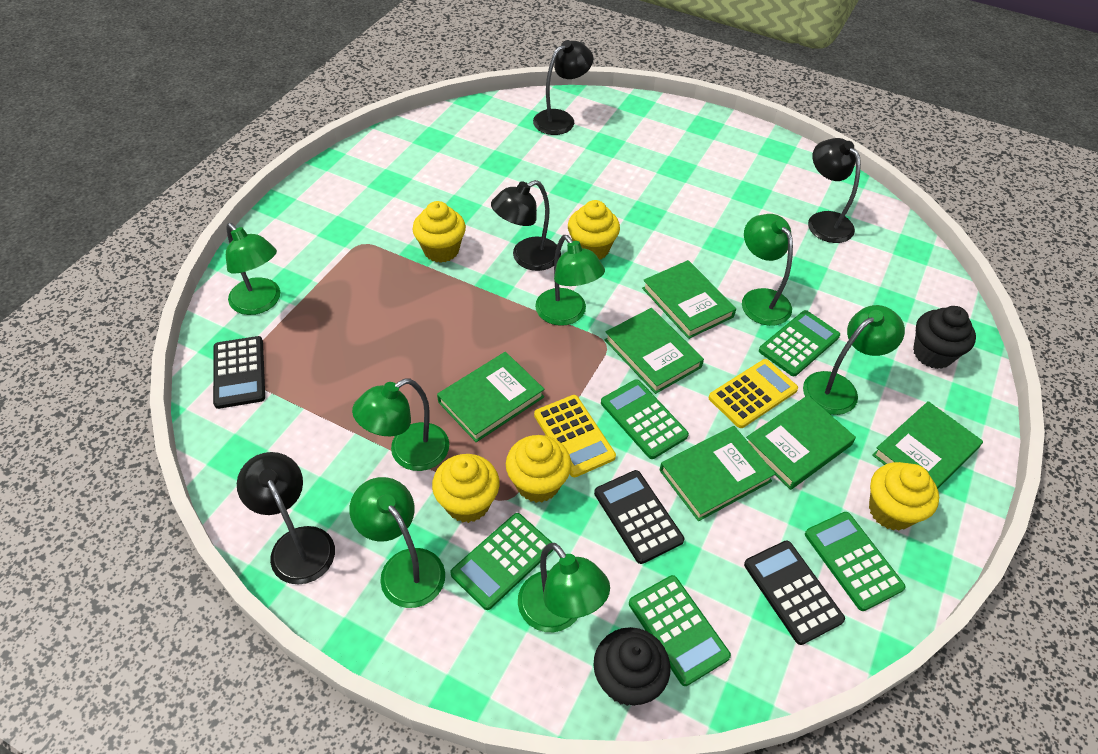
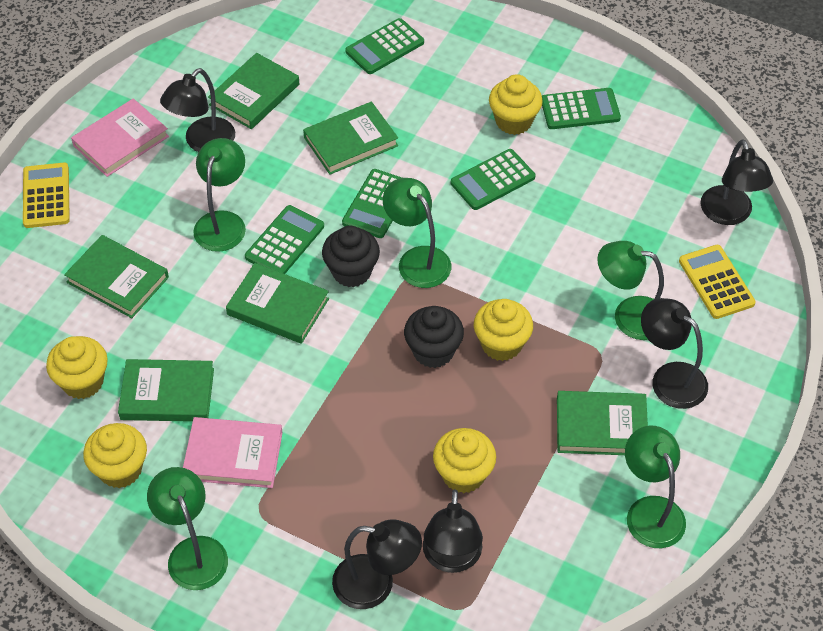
black calculator: [213,336,265,409] [594,470,684,564] [744,540,845,645] = 3 -> none = 0
black lamp: [237,452,335,585] [491,180,561,271] [533,40,593,135] [808,138,861,243] = 4 -> [160,68,235,152] [332,520,422,609] [423,489,483,573] [641,298,708,409] [700,139,773,225] = 5
green lamp: [226,223,280,315] [349,477,445,608] [352,378,449,471] [518,543,610,632] [535,235,605,326] [742,214,793,326] [803,305,905,415] = 7 -> [147,467,228,590] [193,138,246,252] [383,178,451,288] [597,241,664,340] [625,426,686,548] = 5
pink book: none = 0 -> [71,98,169,177] [183,417,283,488] = 2

